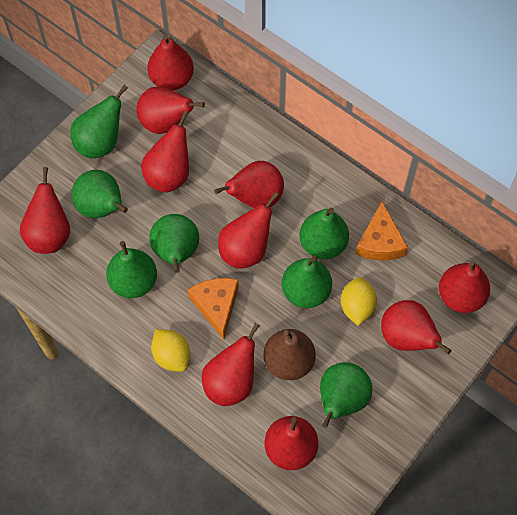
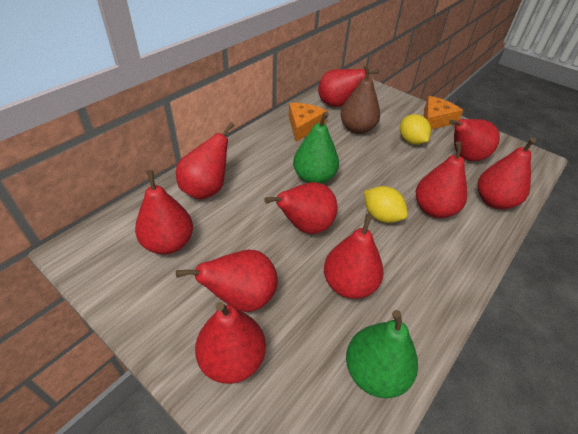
green pear: [70,85,128,158] [72,170,128,218] [106,241,157,298] [149,214,199,273] [282,255,332,308] [299,208,349,259] [320,362,372,428] = 7 -> [293,112,339,184] [346,310,418,398] = 2

